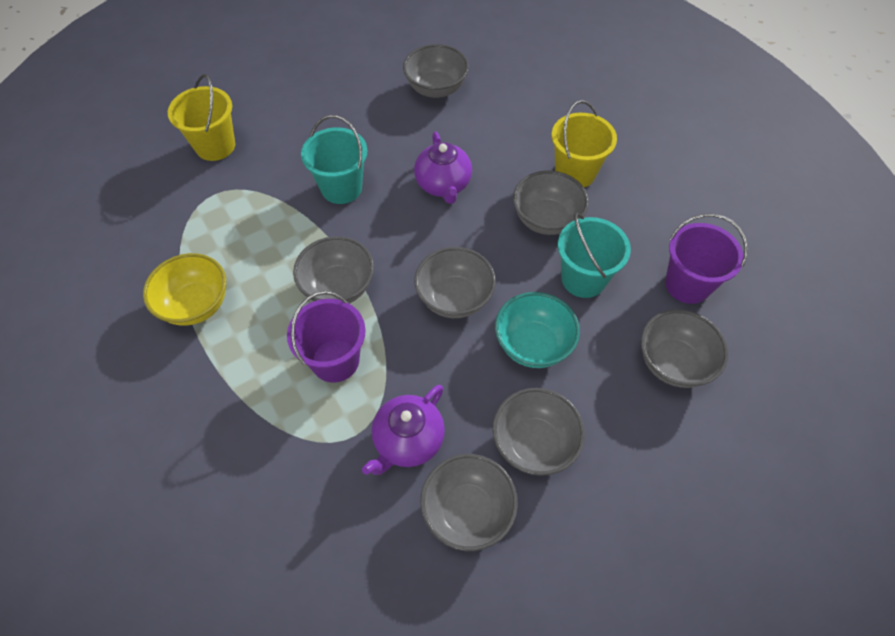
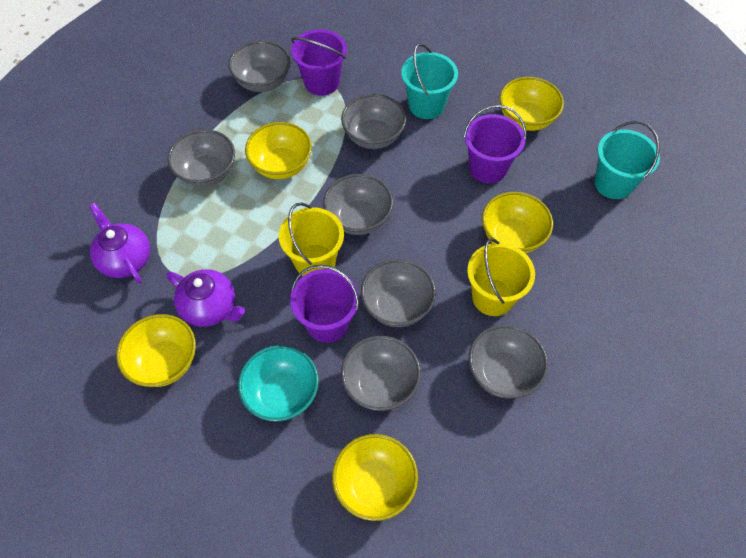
purple bucket: [287,291,366,383] [665,214,748,304] = 2 -> [290,265,359,343] [291,29,347,96] [464,105,527,184] = 3
yellow bowl: [143,253,226,325] = 1 -> [116,314,196,387] [245,122,312,179] [332,434,418,521] [482,192,553,253] [500,77,564,131] = 5

